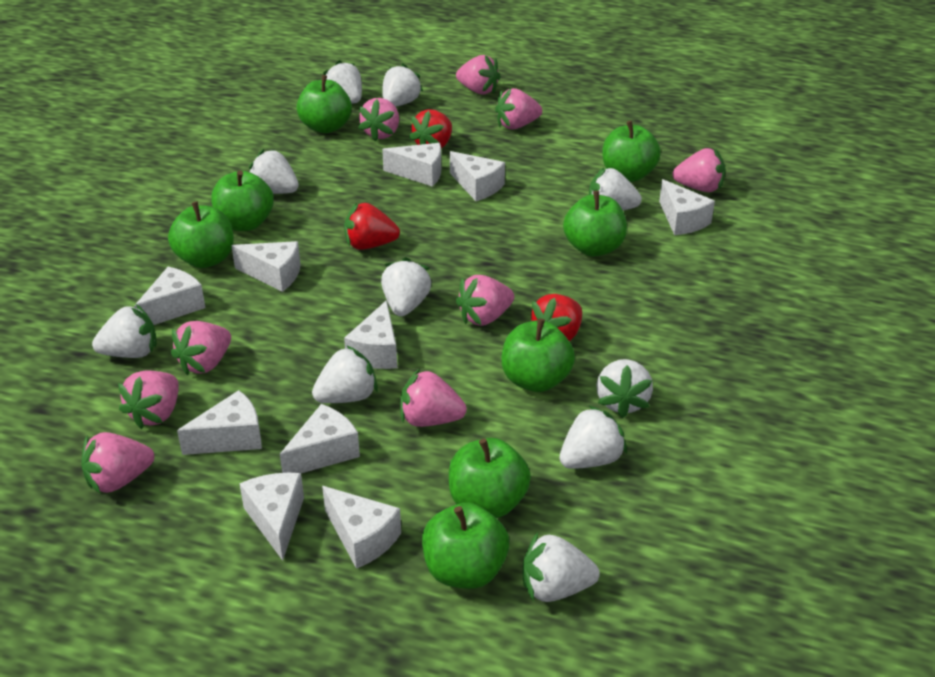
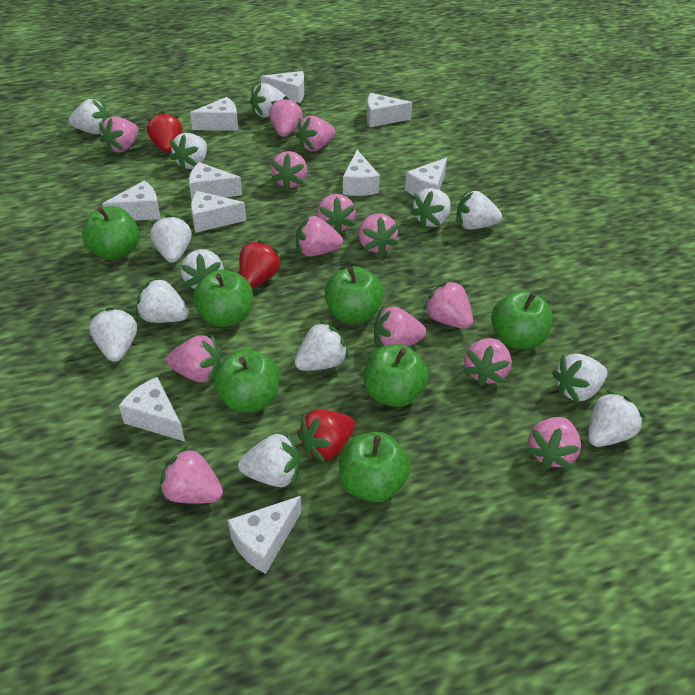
green apple: [168,202,234,268] [211,170,274,231] [297,75,352,133] [422,503,509,589] [449,438,531,518] [502,318,575,392] [563,191,627,257] [603,121,661,182] = 8 -> [82,206,139,260] [193,269,253,327] [214,349,279,413] [325,266,384,323] [339,432,411,502] [364,344,429,407] [491,291,553,349] = 7
pink strawberry: [81,432,154,494] [118,371,179,429] [171,321,231,375] [358,98,399,141] [400,369,467,427] [456,55,501,94] [456,275,514,326] [495,88,542,129] [672,148,726,192] = 9 -> [99,116,139,154] [159,446,223,504] [166,335,222,383] [269,96,303,137] [271,151,307,191] [296,116,335,151] [296,216,343,257] [317,194,356,234] [359,214,398,256] [374,306,426,348] [423,280,473,329] [462,338,512,386] [526,417,581,469] = 13
white strawberry: [92,304,157,358] [249,149,299,194] [312,345,378,403] [323,60,362,103] [381,257,431,316] [382,63,423,107] [522,532,600,602] [559,405,627,469] [589,168,642,211] [596,359,653,418] = 10 -> [69,99,110,134] [89,307,137,362] [136,277,189,323] [150,214,192,263] [170,133,207,171] [181,249,224,289] [238,431,300,487] [250,83,287,117] [295,320,349,371] [410,188,451,228] [456,190,502,230] [552,354,608,403] [588,390,645,447] = 13

